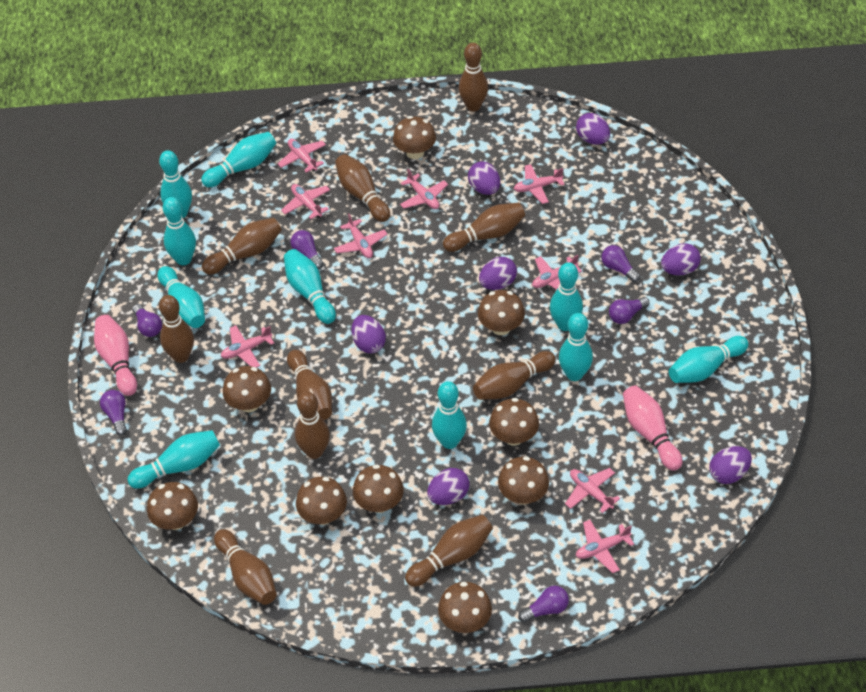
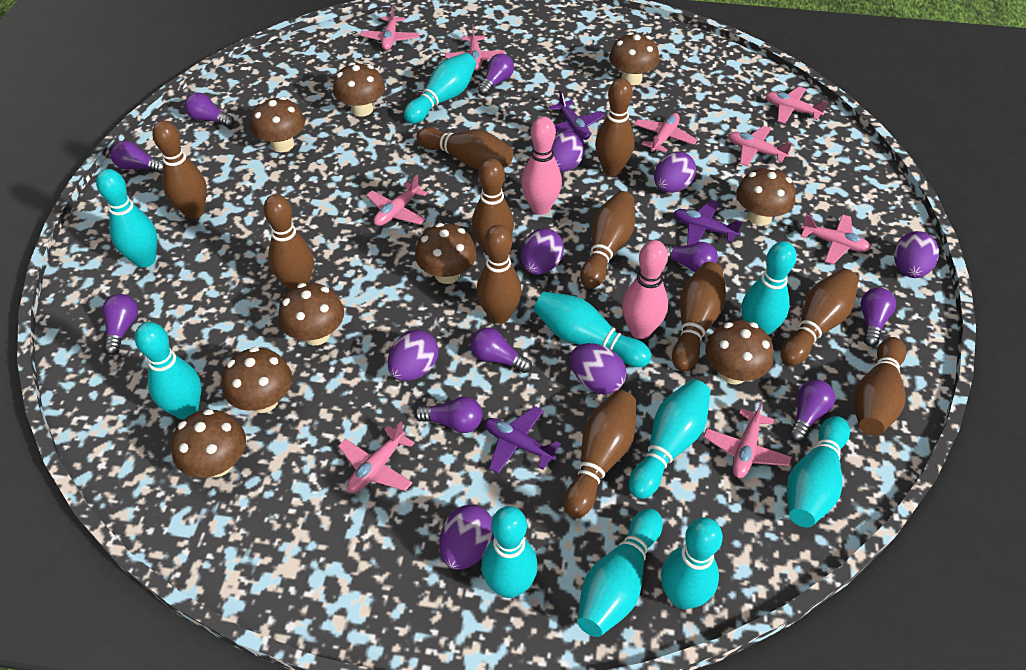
brown bowling pin: [159,295,194,363] [202,218,282,274] [214,529,277,605] [287,350,332,420] [295,392,330,459] [335,154,390,222] [405,515,493,587] [443,203,525,252] [459,43,488,111] [473,351,556,400] = 10 -> [152,120,207,219] [263,194,314,291] [416,127,513,169] [472,158,514,256] [476,225,522,324] [564,390,636,518] [580,191,635,289] [595,78,635,176] [672,262,726,371] [780,269,858,366] [853,337,906,436] = 11
purple light bulb: [100,390,127,436] [132,304,162,337] [290,230,324,269] [518,586,569,623] [601,245,640,282] [609,297,649,324] = 6 -> [102,294,138,355] [110,141,163,173] [185,93,234,128] [414,397,483,433] [470,327,532,373] [478,53,514,95] [665,242,718,272] [789,380,835,442] [861,288,896,347] = 9
purple plane: none = 0 -> [484,406,561,474] [549,91,605,140] [674,200,742,245] = 3

